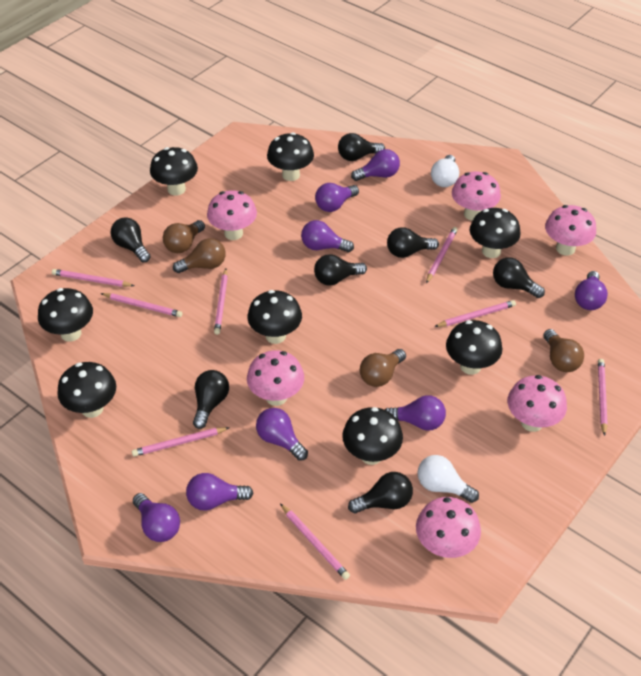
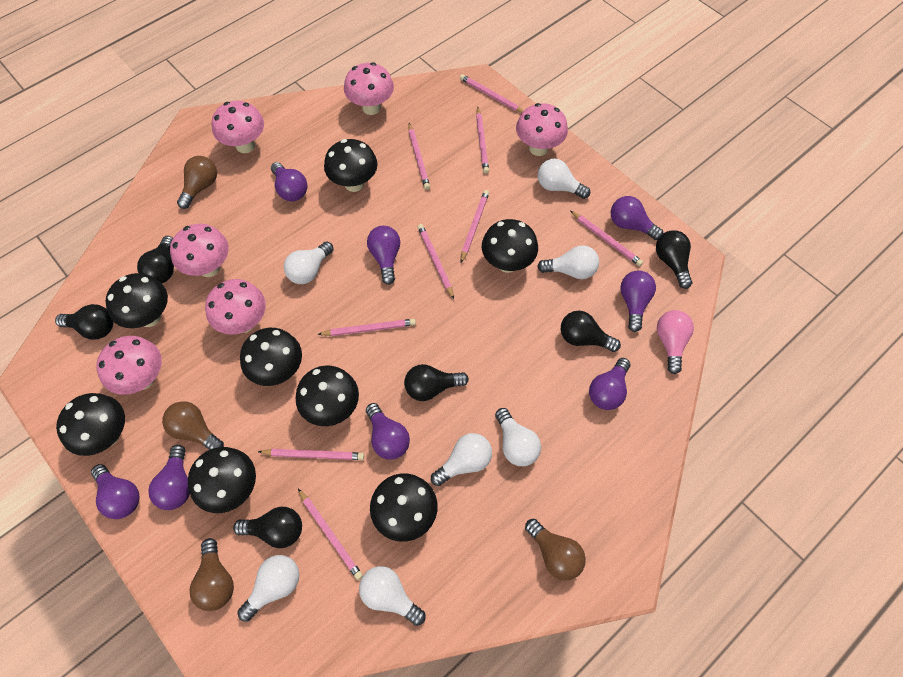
black light bulb: [111,217,151,262] [193,370,229,429] [314,254,367,285] [338,133,385,161] [348,472,413,513] [387,227,439,258] [493,257,545,298] = 7 -> [55,304,113,340] [137,236,174,283] [233,507,302,548] [404,364,469,401] [561,311,621,352] [656,230,693,289] = 6
pink light bulb: none = 0 -> [657,310,694,374] = 1
pink pencil: [52,269,134,287] [101,293,182,317] [132,427,230,457] [214,269,228,335] [280,503,350,580] [426,227,458,283] [434,300,516,327] [598,359,608,436] = 8 -> [258,449,364,460] [298,489,363,580] [318,319,416,336] [408,123,430,190] [417,224,454,299] [460,74,524,113] [460,190,489,263] [476,107,489,173] [570,211,643,266] = 9
white light bulb: [417,455,479,503] [431,155,459,187] = 2 -> [237,555,299,621] [284,241,334,284] [359,566,426,626] [431,433,492,486] [495,408,541,466] [537,245,599,279] [538,159,590,199] = 7

